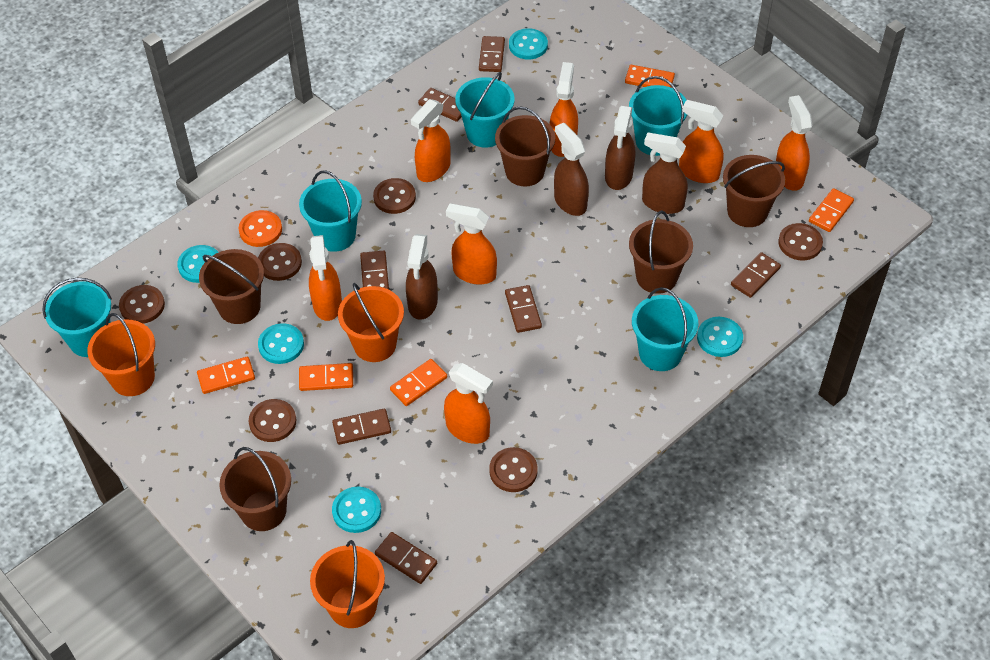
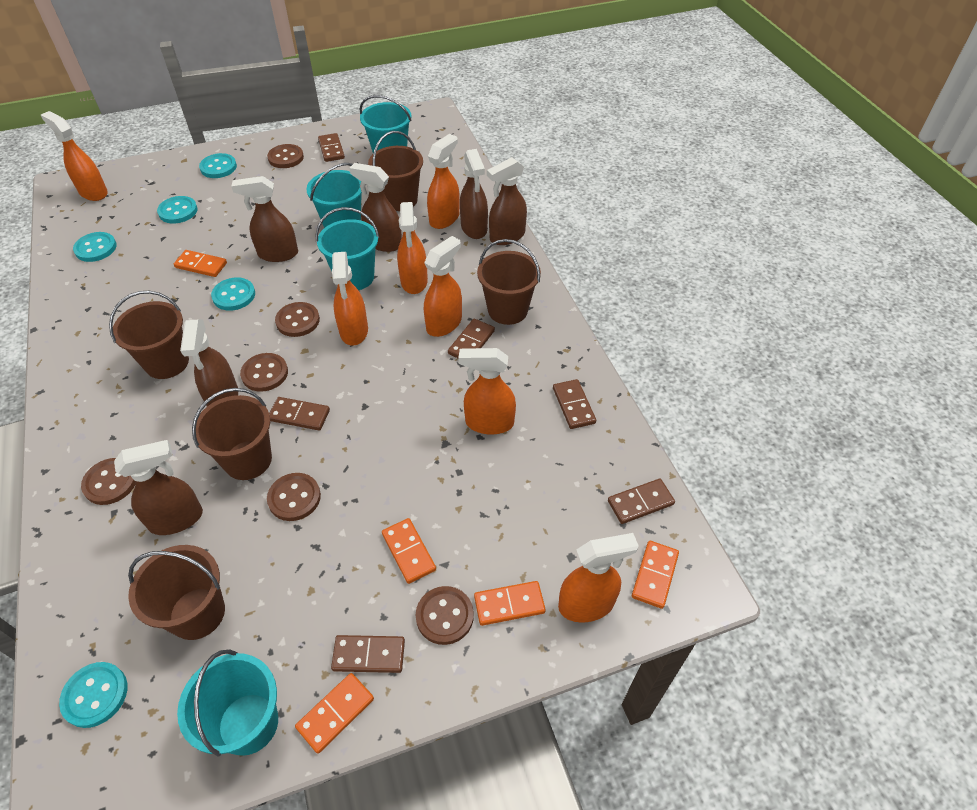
brown domino: [332,409,391,445] [360,251,389,290] [375,532,437,584] [418,88,462,122] [479,36,505,72] [505,285,542,333] [731,252,781,298] = 7 -> [269,397,330,430] [318,133,345,162] [331,635,405,673] [448,319,495,358] [553,379,596,429] [608,479,675,524] = 6
brown spray bottle: [406,234,438,320] [554,123,589,216] [605,106,635,190] [642,133,688,214] = 4 -> [114,440,203,535] [180,319,238,406] [231,176,298,262] [349,163,402,252] [460,149,488,239] [487,157,527,245] = 6
orange bucket: [87,313,155,396] [310,540,385,628] [338,283,404,362] = 3 -> none = 0
orange button: [239,210,282,247] = 1 -> none = 0
turquoise bucket: [42,278,112,357] [299,170,362,252] [455,72,514,148] [629,76,687,156] [632,287,698,371] = 5 -> [177,650,278,757] [306,163,362,228] [316,207,380,290] [360,95,412,153] = 4

